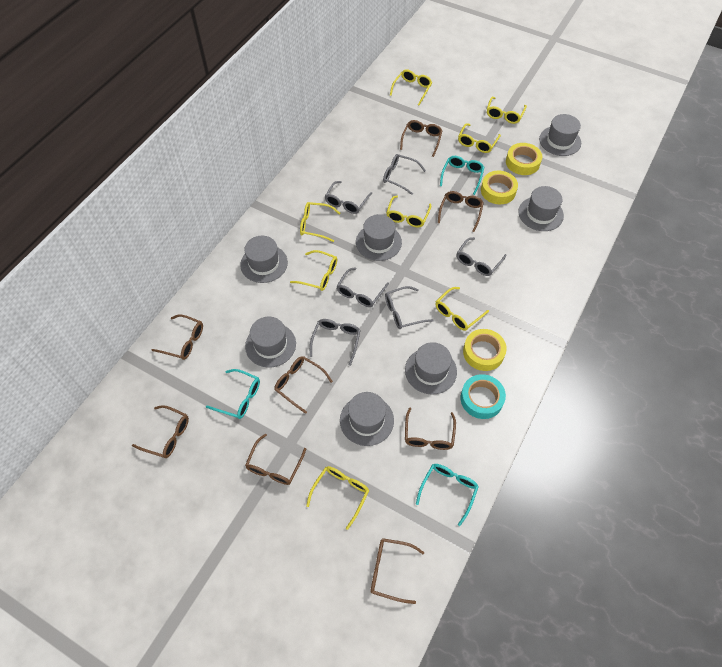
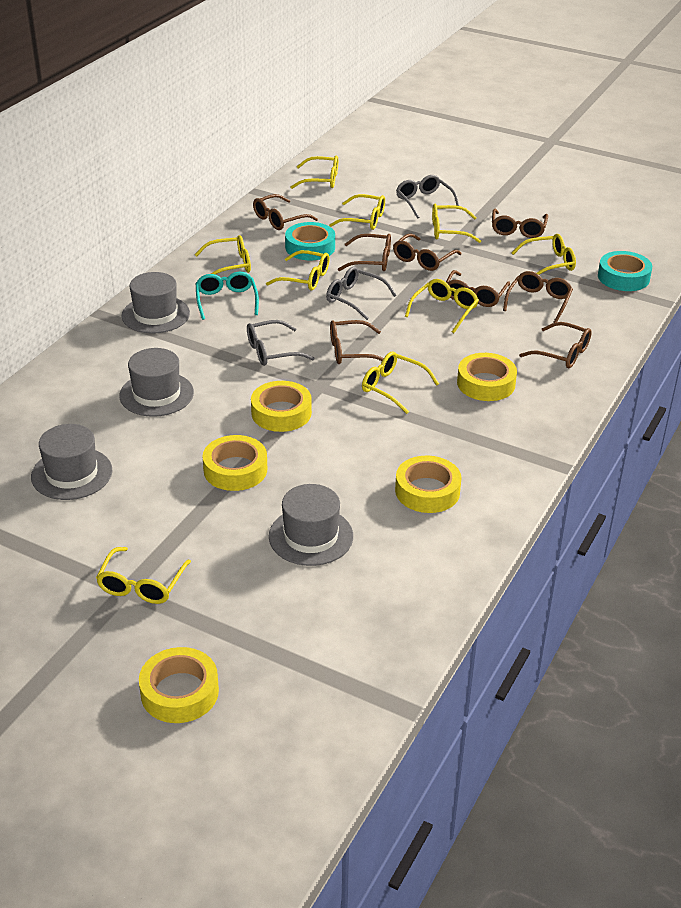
grey glasses: [310,319,361,366] [325,181,372,214] [336,267,389,307] [383,154,426,195] [385,286,434,329] [457,237,507,276] = 6 -> [247,320,314,366] [326,267,396,320] [396,175,459,219] = 3
grey hat: [240,236,288,283] [245,317,296,367] [340,392,394,446] [356,214,402,261] [405,342,457,394] [518,186,564,231] [539,114,581,156] = 7 -> [31,424,112,500] [119,348,194,417] [122,272,190,334] [269,484,353,566] = 4
turquoise glasses: [206,369,260,419] [416,464,479,526] [440,156,485,195] = 3 -> [196,272,259,320] = 1
turquoise tape: [461,374,506,419] = 1 -> [285,222,335,260] [598,251,652,291] = 2
yellow glasses: [290,250,337,291] [300,202,341,242] [306,466,369,530] [387,196,431,227] [390,69,432,105] [435,287,489,331] [458,123,501,153] [487,97,527,124] = 8 -> [96,547,191,604] [195,235,251,275] [266,250,330,291] [291,155,338,189] [329,194,385,230] [362,351,439,414] [405,279,479,333] [432,204,481,243] [512,234,576,275] = 9
yellow tape: [463,329,507,371] [481,171,518,204] [506,143,542,175] = 3 -> [139,647,219,723] [202,435,267,491] [251,381,312,432] [395,456,461,513] [457,353,517,401] = 5

